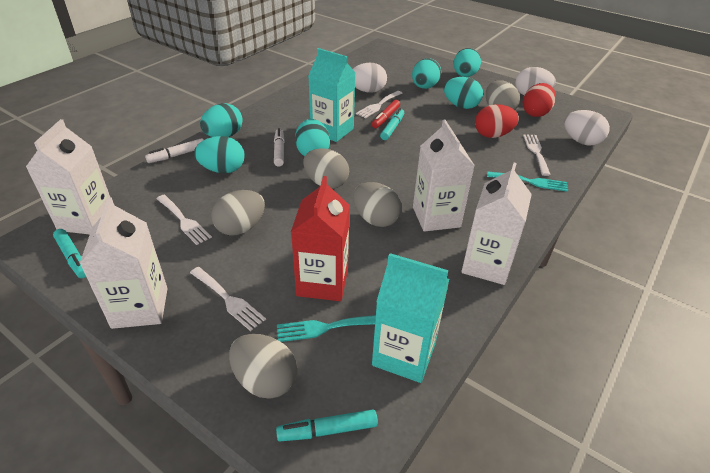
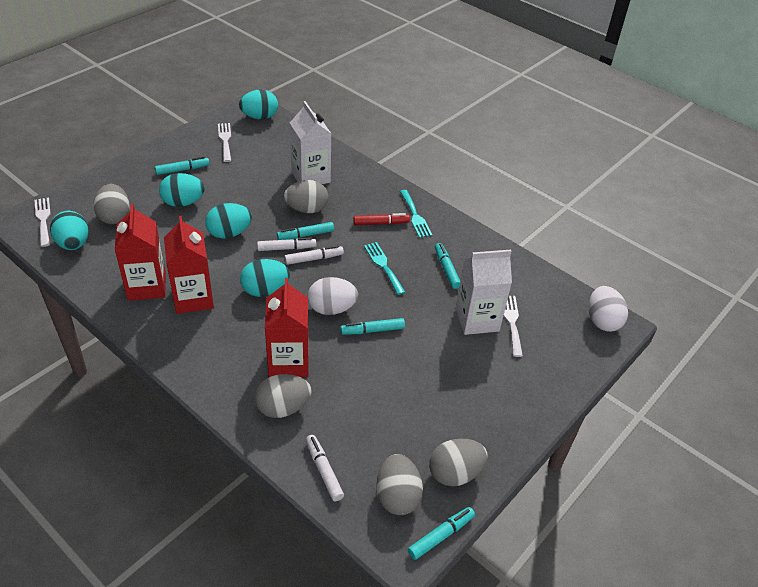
red carton: [291,176,350,301] = 1 -> [115,203,166,301] [164,216,214,314] [265,278,309,377] = 3
red egg: [475,104,519,138] [523,83,556,117] = 2 -> none = 0
turquoise carton: [308,48,355,142] [372,253,449,383] = 2 -> none = 0
turquoise egg: [194,136,245,173] [200,103,243,137] [295,119,330,156] [412,58,441,89] [444,77,483,109] [453,48,481,77] = 6 -> [50,211,89,250] [159,173,204,207] [205,203,252,239] [239,90,278,119] [240,259,290,297] = 5
turquoise marker: [53,229,86,278] [276,410,378,441] [380,108,404,140] = 3 -> [155,157,210,175] [277,222,334,240] [340,318,405,335] [408,507,475,560] [435,243,460,289] = 5
white carton: [26,119,110,234] [79,197,168,329] [413,120,475,232] [461,163,532,285] = 4 -> [290,101,331,184] [456,250,512,335] = 2
white egg: [353,63,387,93] [515,67,556,95] [564,110,610,146] = 3 -> [308,277,358,315] [589,286,628,332] = 2
white fork: [156,195,212,245] [190,267,266,331] [356,91,403,118] [523,134,550,176] = 4 -> [34,198,51,247] [218,123,231,162] [504,296,523,357] = 3
white marker: [145,138,204,163] [274,128,285,167] = 2 -> [257,237,316,251] [284,245,344,265] [306,435,344,501] = 3

